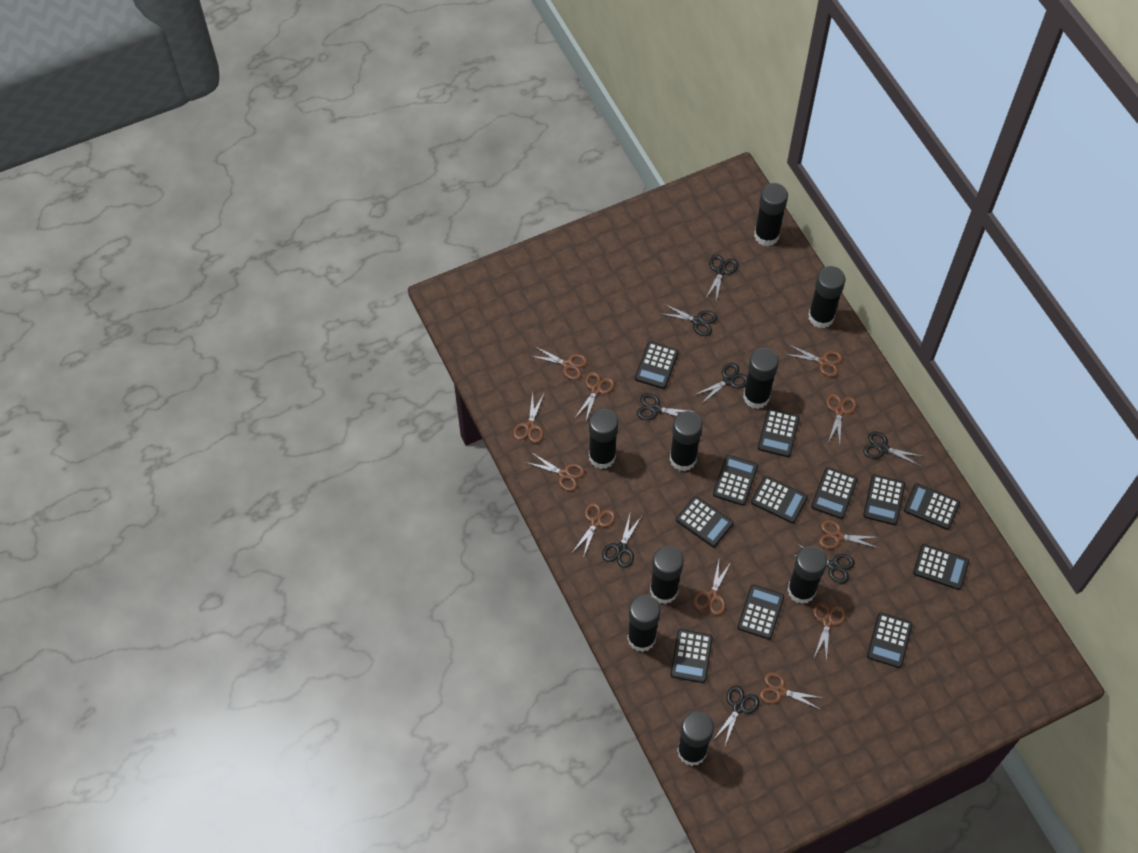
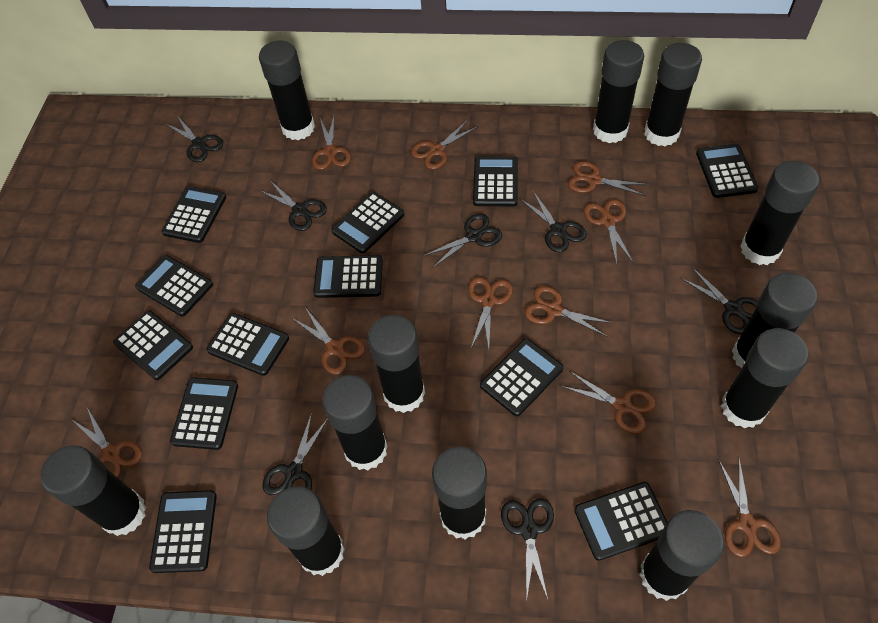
black glue stick: [589,409,618,469] [627,595,661,652] [650,546,684,604] [670,411,703,471] [677,711,714,766] [743,348,779,409] [754,183,788,246] [787,546,827,604] [808,266,845,328] = 9 -> [41,445,147,536] [259,41,315,140] [267,486,345,576] [322,375,388,470] [368,315,425,413] [432,447,487,539] [593,40,644,143] [640,510,724,601] [644,43,702,146] [721,328,808,428] [732,273,817,368] [740,161,819,265] = 12
black scissors: [602,514,641,568] [637,393,696,420] [660,304,717,336] [695,363,748,404] [705,254,738,302] [714,686,760,748] [794,544,855,583] [863,431,922,466] = 8 -> [166,117,223,162] [259,181,327,231] [262,413,328,495] [423,214,502,267] [501,498,554,602] [519,191,586,252] [681,267,758,334] = 7
brown scissors: [513,392,544,443] [525,452,585,491] [531,347,588,380] [573,503,616,558] [574,372,615,421] [694,561,731,616] [759,672,823,710] [784,344,843,377] [813,602,846,661] [819,520,879,549] [826,393,857,444] = 11 -> [74,407,142,478] [292,307,365,375] [312,116,351,170] [411,120,477,169] [468,277,513,349] [525,286,613,337] [561,371,656,434] [568,161,649,196] [584,199,633,265] [718,459,781,557] = 10

